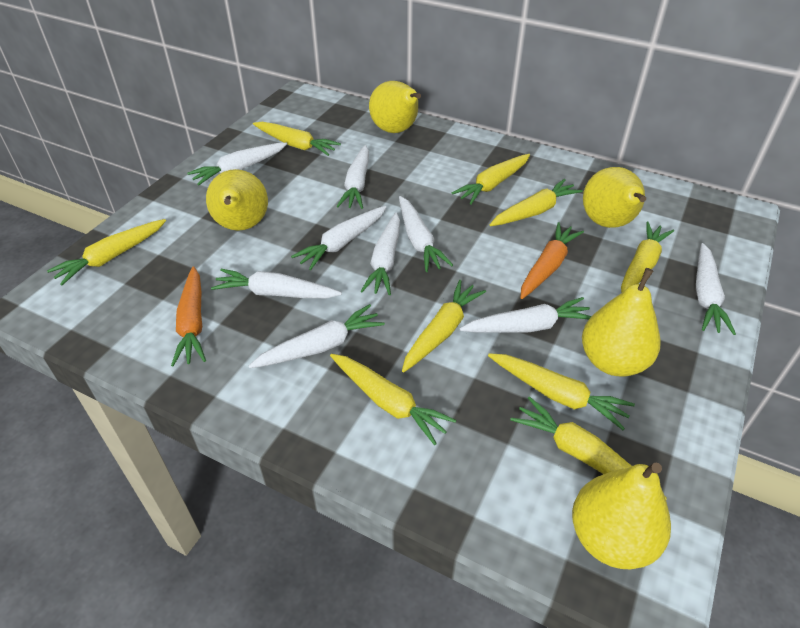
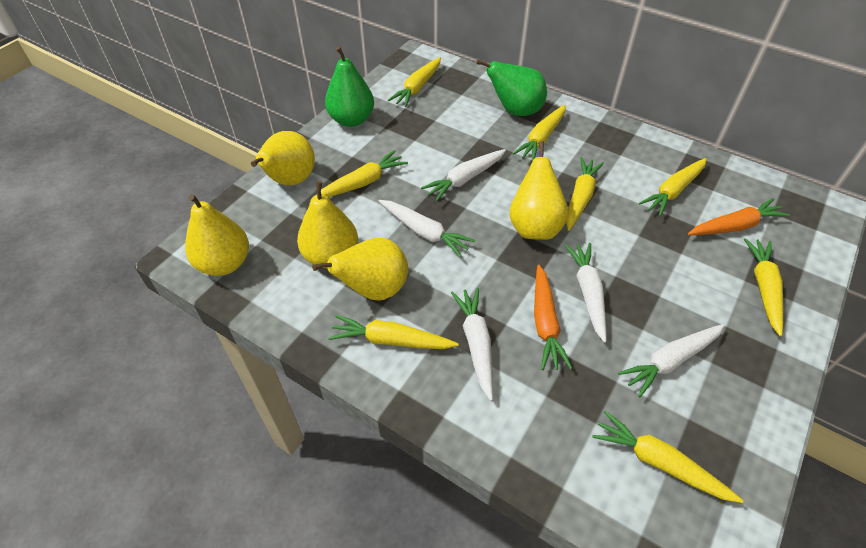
green pear: none = 0 -> [325,46,374,127] [476,59,547,116] = 2
white carrot: [187,143,287,185] [211,269,342,298] [249,304,385,368] [291,206,387,270] [337,145,369,209] [361,212,400,295] [399,196,453,272] [460,297,592,333] [696,243,736,335] = 9 -> [379,200,475,258] [421,149,506,202] [451,288,493,401] [565,243,606,343] [618,324,725,397] = 5
yellow carrot: [47,219,166,285] [253,122,341,156] [330,354,456,445] [402,280,486,373] [452,154,530,205] [488,353,635,430] [490,179,583,226] [510,396,667,499] [621,221,674,293] = 9 -> [316,150,408,197] [329,315,458,349] [388,57,441,107] [512,105,566,161] [566,157,604,231] [592,411,744,503] [639,158,707,217] [744,238,783,337] = 8

